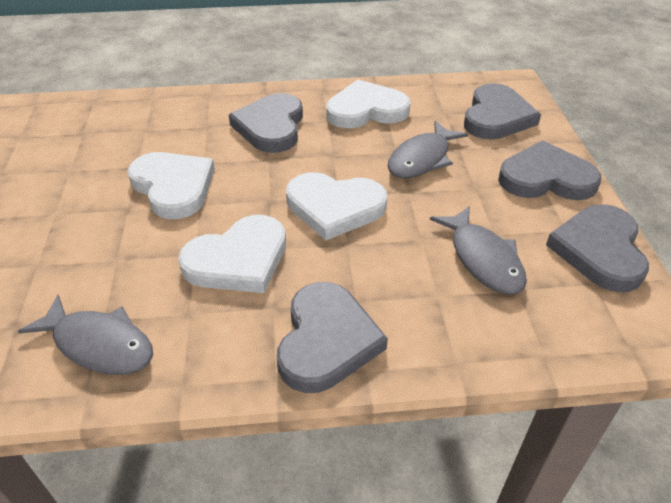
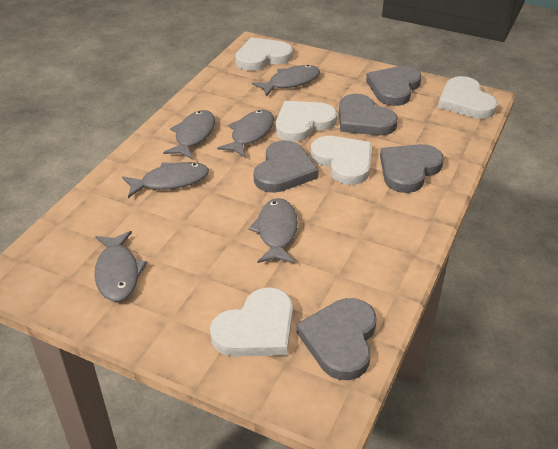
grey fish: [18,294,153,375] [387,121,468,178] [430,206,527,295] = 3 -> [94,231,147,302] [122,162,209,198] [163,110,215,159] [217,110,274,158] [248,198,298,264] [252,65,320,97] = 6
white heart: [127,152,215,219] [178,215,286,293] [286,172,387,240] [326,80,411,128] = 4 -> [210,287,293,356] [235,37,293,71] [275,101,337,142] [311,136,372,185] [438,76,497,119] = 5

